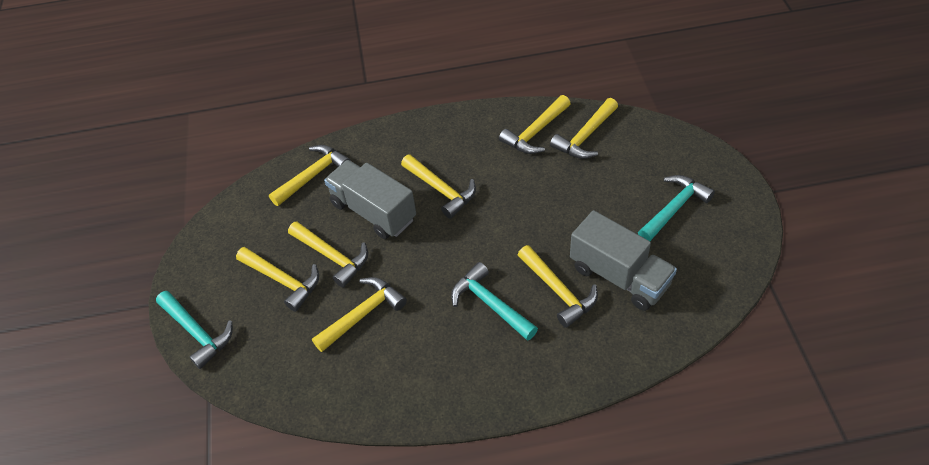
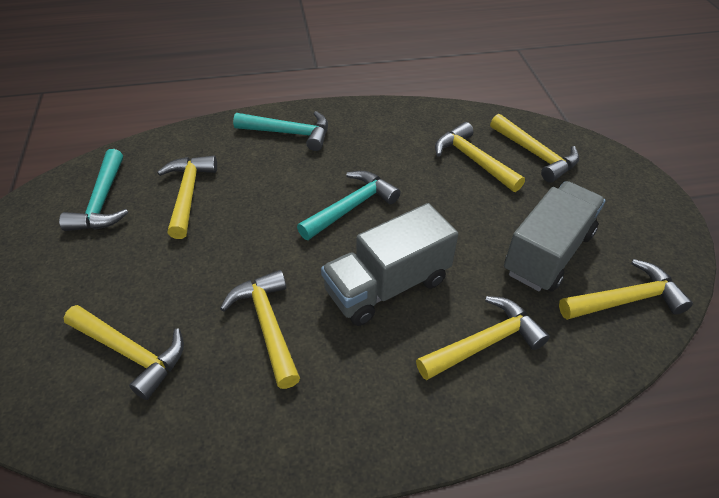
yellow hammer: [236,247,319,312] [269,145,351,206] [288,221,368,288] [312,277,407,352] [401,154,476,219] [499,95,571,154] [518,245,598,328] [550,98,618,159] = 8 -> [63,305,184,400] [157,156,217,239] [220,270,300,389] [416,296,550,380] [435,122,525,192] [490,114,579,183] [559,259,693,320] = 7

